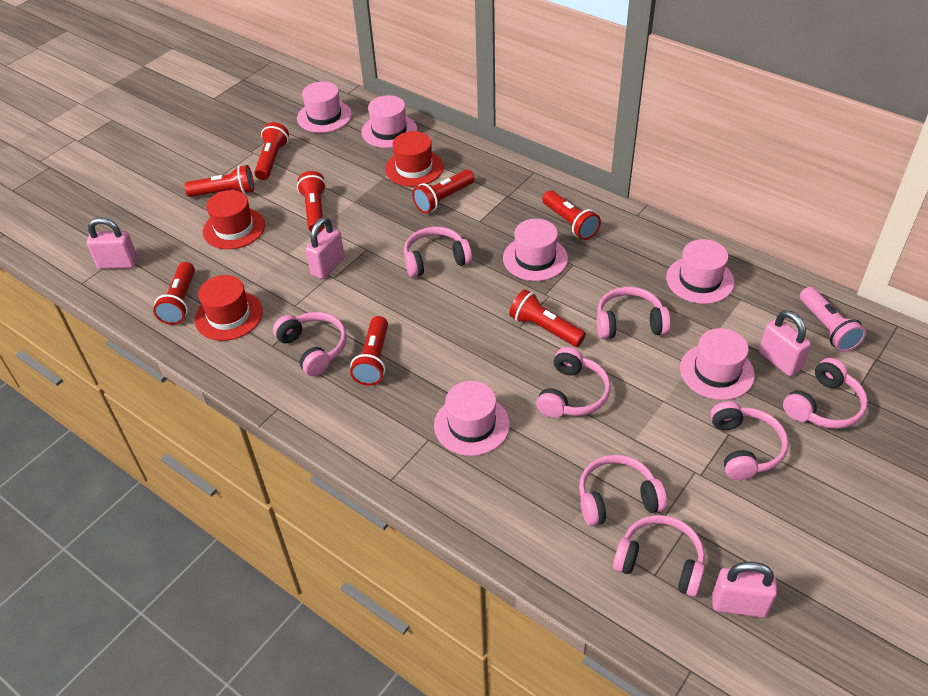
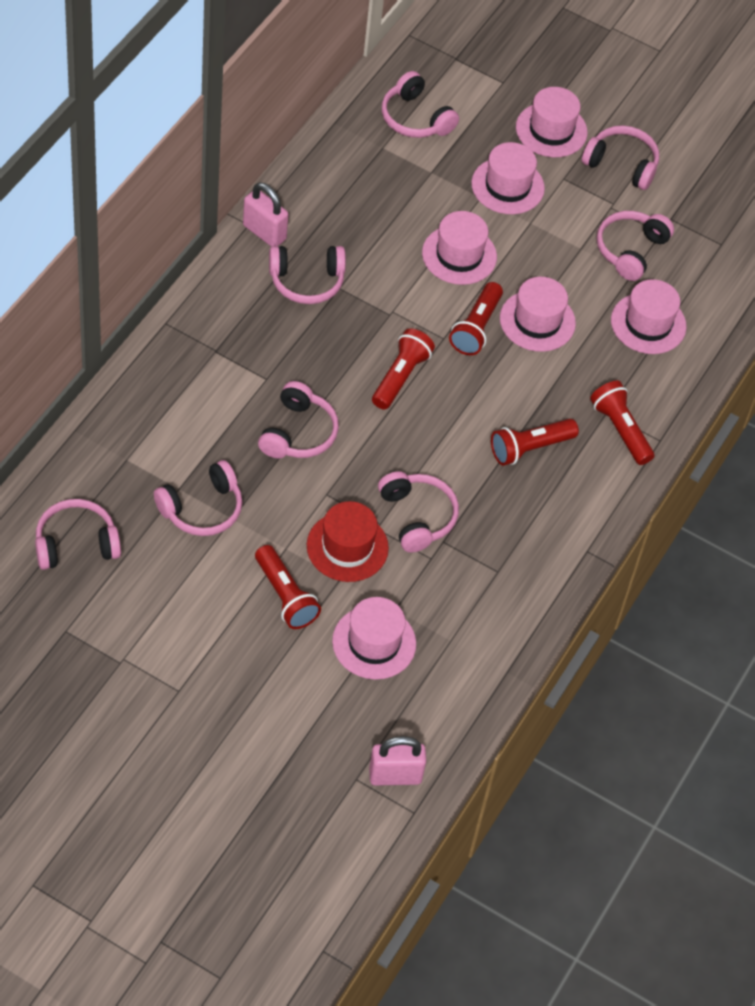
pink flashlight: [800,287,866,352] = 1 -> none = 0
pink padlock: [87,217,138,269] [305,217,345,279] [713,562,777,618] [759,310,811,376] = 4 -> [243,182,288,247] [369,736,426,786] = 2
red flashlight: [153,262,195,325] [185,165,254,197] [254,122,289,180] [297,171,326,233] [350,316,388,386] [412,170,475,213] [509,289,586,347] [542,190,601,240] = 8 -> [255,545,321,629] [372,328,435,410] [449,282,503,355] [491,419,579,466] [590,381,654,465] = 5
red hat: [195,275,263,341] [203,190,265,249] [385,131,443,187] = 3 -> [307,501,389,582] = 1

